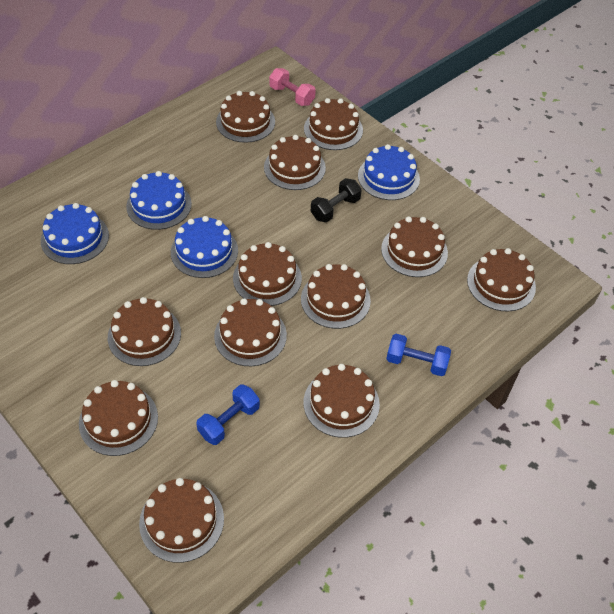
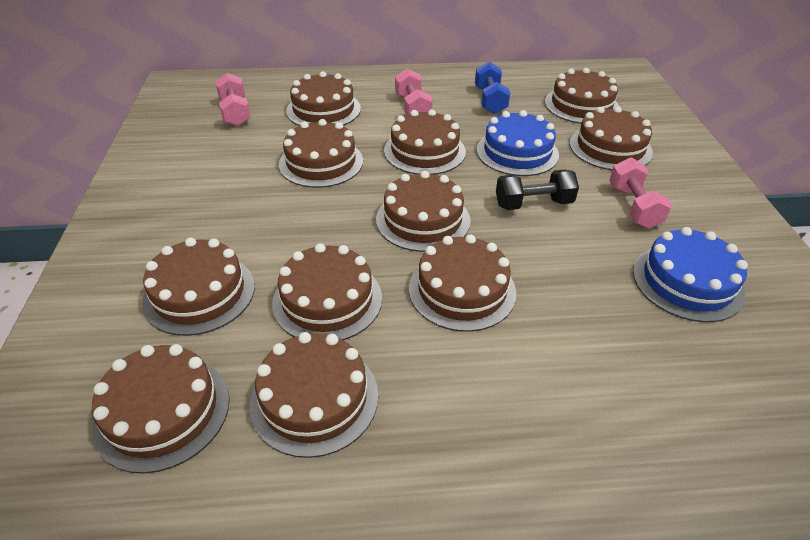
blue cake: [41,203,109,264] [126,171,192,230] [171,216,238,278] [358,144,420,200] = 4 -> [476,110,559,176] [633,227,748,322] = 2
blue dumbbell: [196,384,260,445] [386,334,451,376] = 2 -> [475,62,510,114] = 1
brown cake: [79,380,158,456] [108,297,181,366] [139,478,224,563] [214,298,287,366] [216,91,275,143] [233,242,302,306] [264,135,326,190] [301,264,371,329] [304,98,363,150] [304,364,380,438] [381,216,448,277] [467,248,536,312] = 12 -> [92,344,230,474] [142,238,255,336] [249,332,378,458] [272,243,382,340] [279,119,363,188] [286,71,361,126] [376,171,470,252] [384,109,466,175] [409,235,516,332] [545,68,619,124] [569,106,653,170] = 11
pink dumbbell: [269,68,316,106] = 1 -> [215,73,251,126] [395,68,433,115] [609,157,672,229] = 3

